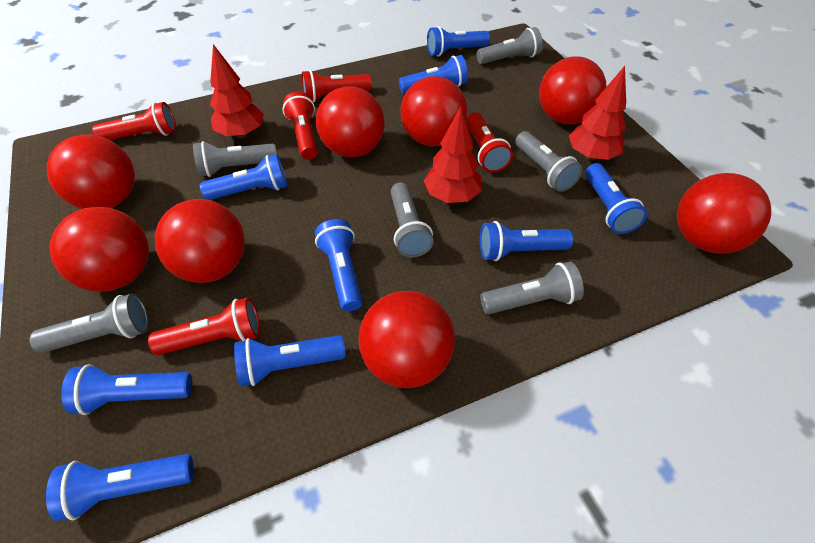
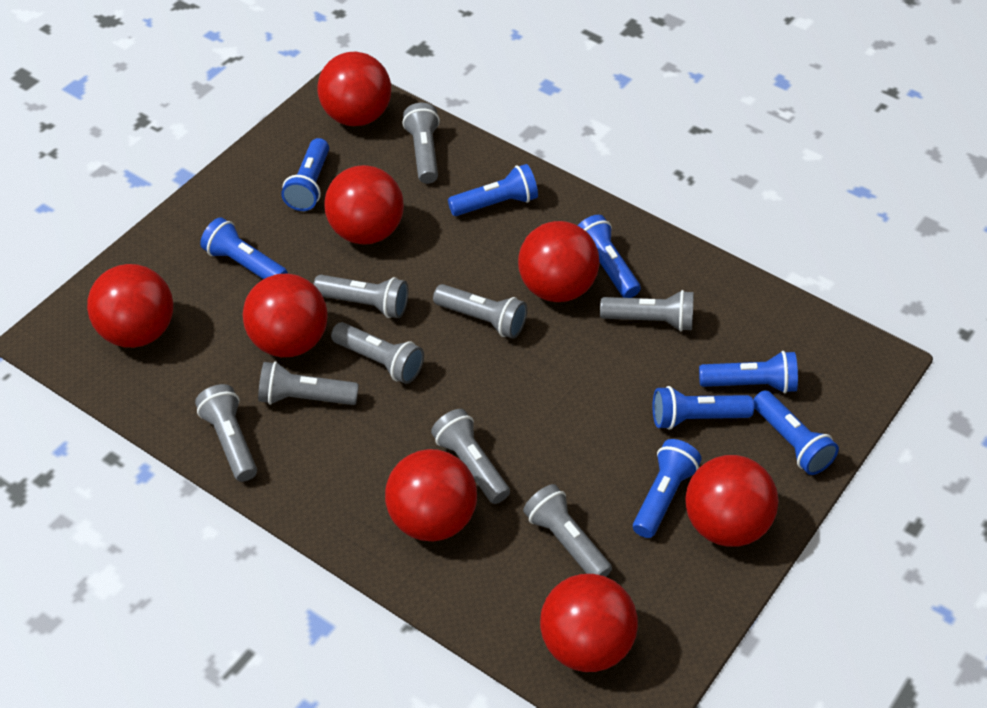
blue flashlight: [46,454,194,521] [61,364,192,415] [200,154,287,200] [234,335,346,386] [315,219,363,311] [399,55,468,94] [427,26,490,57] [480,221,573,261] [585,163,647,234] = 9 -> [200,217,288,279] [281,138,329,211] [448,164,538,216] [577,215,641,298] [633,439,701,538] [653,386,754,430] [699,351,798,393] [753,390,839,475] = 8
grey flashlight: [30,294,149,353] [193,141,277,177] [391,183,434,257] [477,27,543,64] [480,262,584,314] [515,131,583,192] = 6 -> [195,384,257,482] [258,362,359,405] [313,275,409,318] [331,322,424,384] [402,103,440,184] [431,409,510,504] [433,284,527,339] [523,484,612,577] [600,290,694,331] = 9
red flashlight: [92,102,176,140] [148,297,260,355] [283,91,318,160] [302,70,372,102] [466,112,513,173] = 5 -> none = 0
red tree: [210,44,264,138] [424,107,482,203] [569,66,626,160] = 3 -> none = 0

